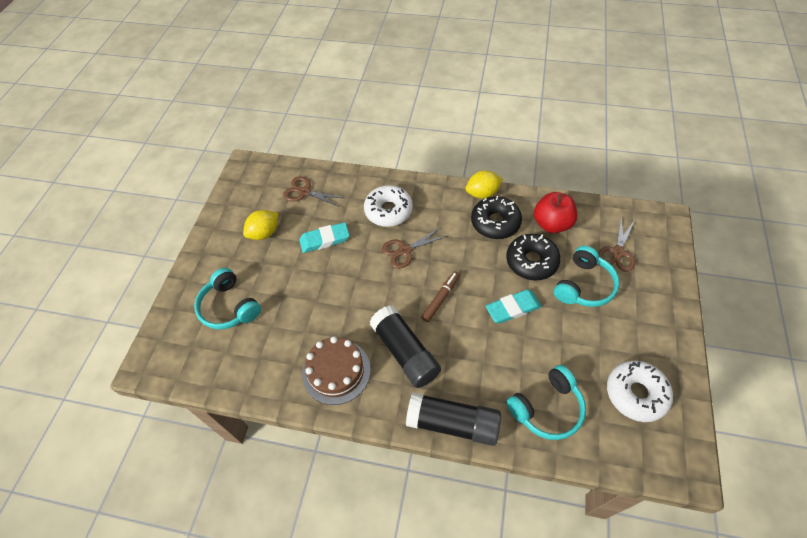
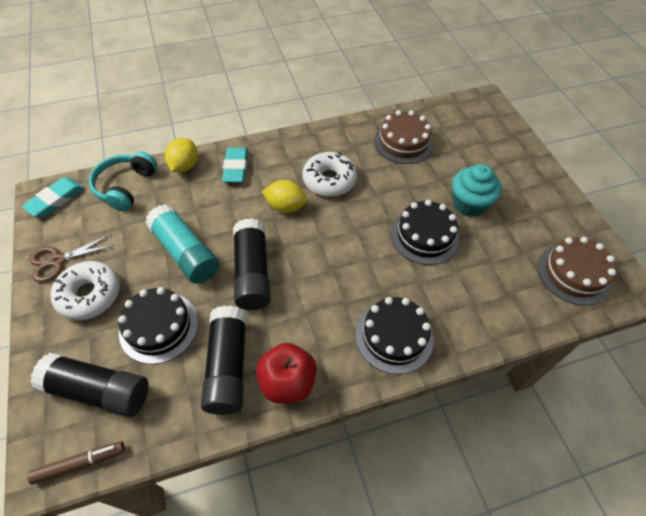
black cake: none = 0 -> [118,287,198,364] [355,297,434,374] [391,200,460,265] = 3
black donut: [471,196,522,239] [506,234,561,281] = 2 -> none = 0
black glue stick: [370,305,441,388] [406,392,501,446] = 2 -> [30,353,149,417] [201,306,247,415] [233,218,271,310] = 3
brown cake: [302,336,371,405] = 1 -> [374,110,434,164] [538,237,616,306] = 2
brown scissors: [283,177,343,207] [382,227,447,269] [598,217,635,272] = 3 -> [29,234,114,282] = 1
turquoise cupcake: none = 0 -> [452,164,502,217] = 1
turquoise glue stick: none = 0 -> [145,204,219,284] = 1
turquoise headphones: [194,268,261,329] [506,365,586,440] [554,246,619,307] = 3 -> [89,151,157,212] = 1

